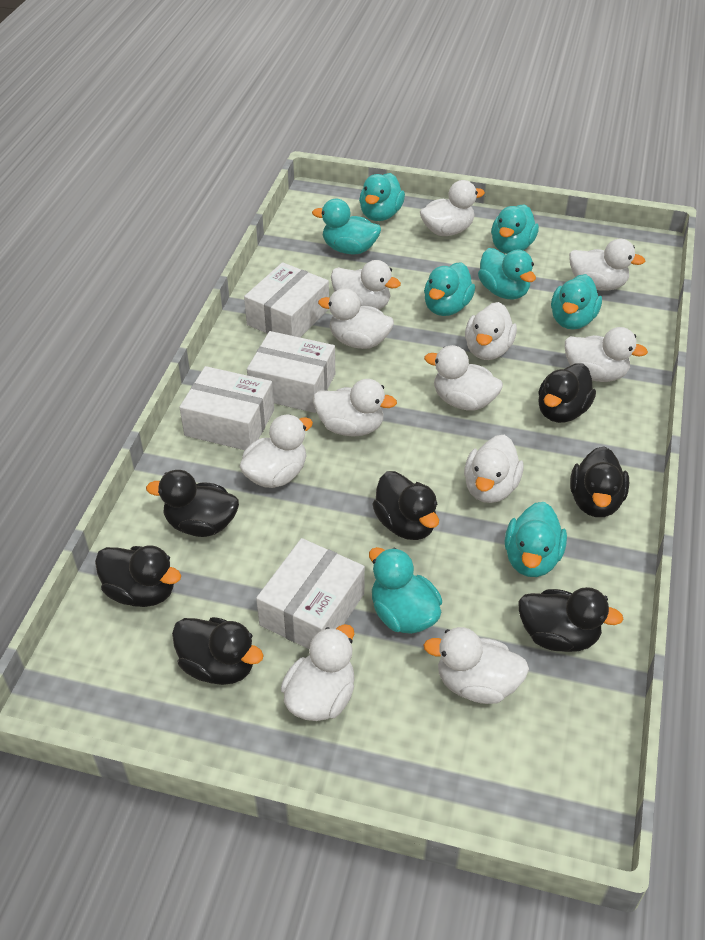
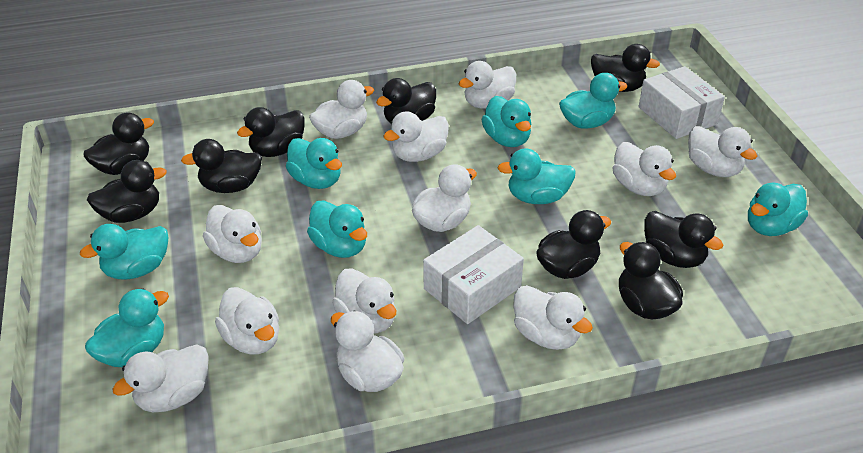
black duck: [95,545,181,607] [146,470,239,537] [172,617,264,685] [372,471,439,540] [518,587,623,652] [538,363,596,423] [570,446,629,517] = 7 -> [84,112,154,175] [87,160,167,223] [181,139,262,193] [237,107,305,157] [376,78,436,122] [536,210,611,279] [591,44,660,92] [619,242,683,319] [644,211,723,268] = 9
white box: [179,366,274,450] [244,262,329,337] [247,331,335,413] [256,538,365,649] = 4 -> [423,225,524,324] [639,66,725,139] = 2

